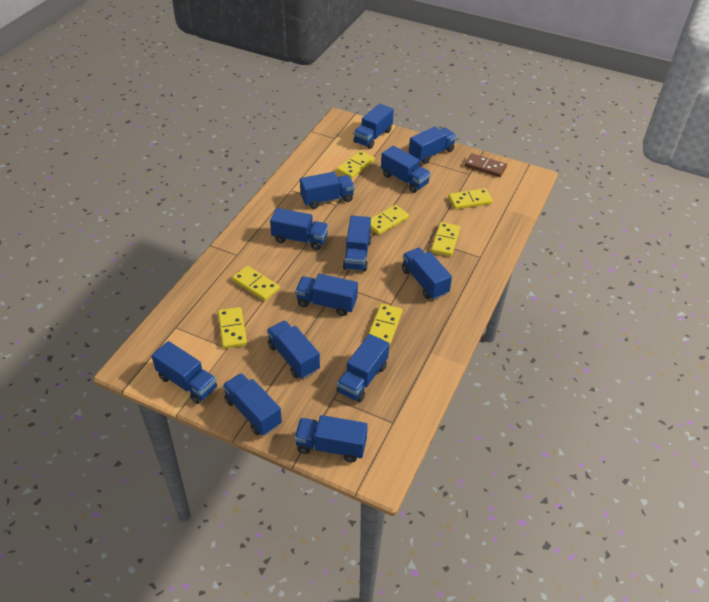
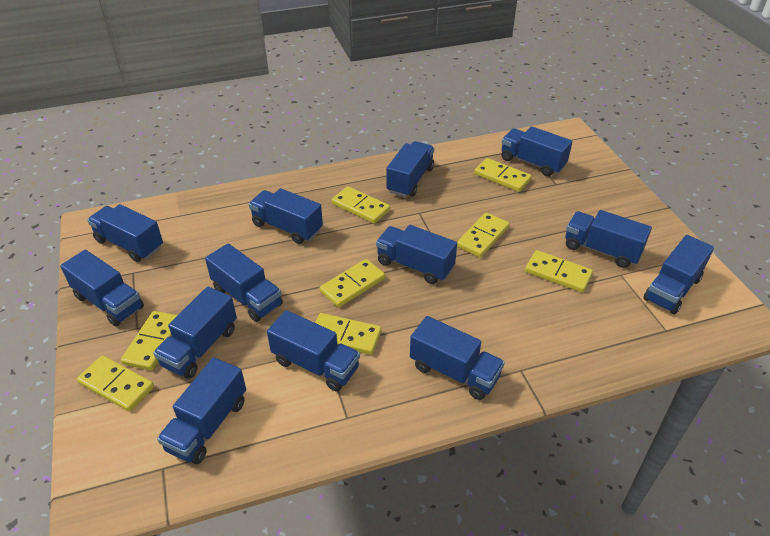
brown domino: [465,153,507,177] = 1 -> none = 0
yellow domino: [218,307,247,349] [232,266,280,301] [337,151,375,179] [368,304,402,345] [370,205,409,235] [431,222,460,256] [448,188,493,209] = 7 -> [77,355,154,412] [121,311,178,371] [315,313,381,355] [320,259,385,307] [332,186,390,224] [457,213,509,257] [474,158,532,192] [525,250,593,292] = 8

